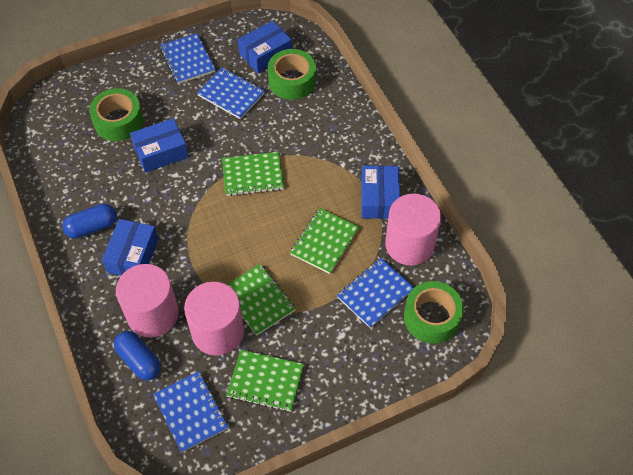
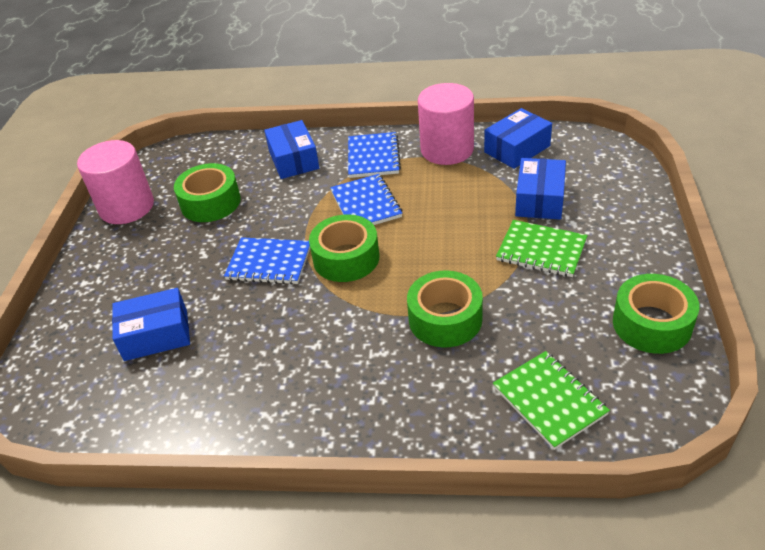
blue capsule: [62,204,117,239] [114,331,161,380] = 2 -> none = 0
blue notebook: [153,371,228,453] [160,33,216,84] [197,67,265,119] [337,258,414,328] = 4 -> [224,237,310,285] [330,174,402,225] [348,132,401,178] = 3
green notebook: [222,152,284,196] [227,264,296,336] [227,350,304,412] [290,208,359,274] = 4 -> [493,351,610,450] [496,220,588,277] = 2
green tape: [89,88,143,141] [268,49,316,100] [404,281,464,344] = 3 -> [174,163,241,222] [309,214,379,282] [407,270,483,347] [613,274,699,354] = 4
pink cylinder: [116,264,179,337] [184,282,244,355] [385,194,441,266] = 3 -> [77,140,154,224] [418,83,474,165] = 2

